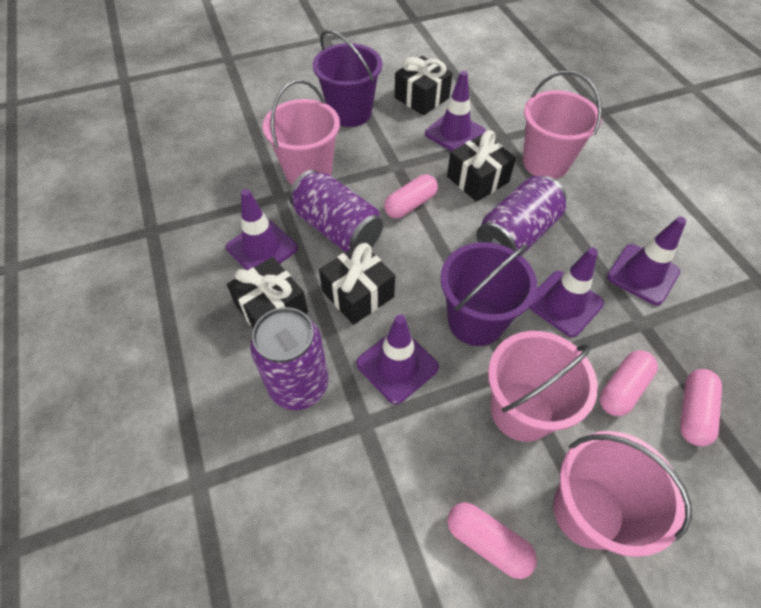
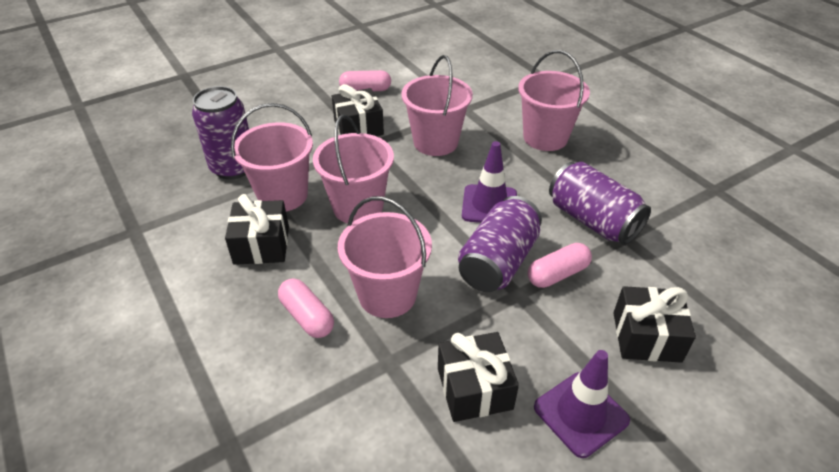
pink bucket: [263,79,340,185] [488,331,598,442] [523,71,602,179] [553,431,692,557] = 4 -> [231,103,313,211] [313,114,394,223] [338,196,432,318] [401,55,473,156] [518,50,590,151] = 5
pink capsule: [384,174,438,218] [447,502,537,579] [600,350,658,416] [680,369,722,446] = 4 -> [278,278,334,338] [339,70,391,91] [528,243,592,288] = 3
purple bucket: [313,30,382,127] [440,242,537,346] = 2 -> none = 0
purple traffic cone: [226,189,298,270] [356,315,439,405] [425,71,485,151] [529,248,604,337] [607,217,686,305] = 5 -> [462,141,517,223] [534,350,630,458] = 2

